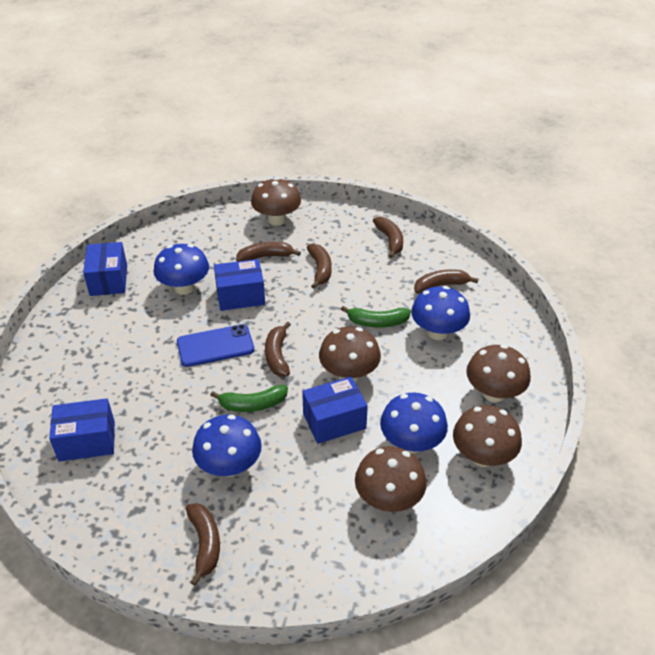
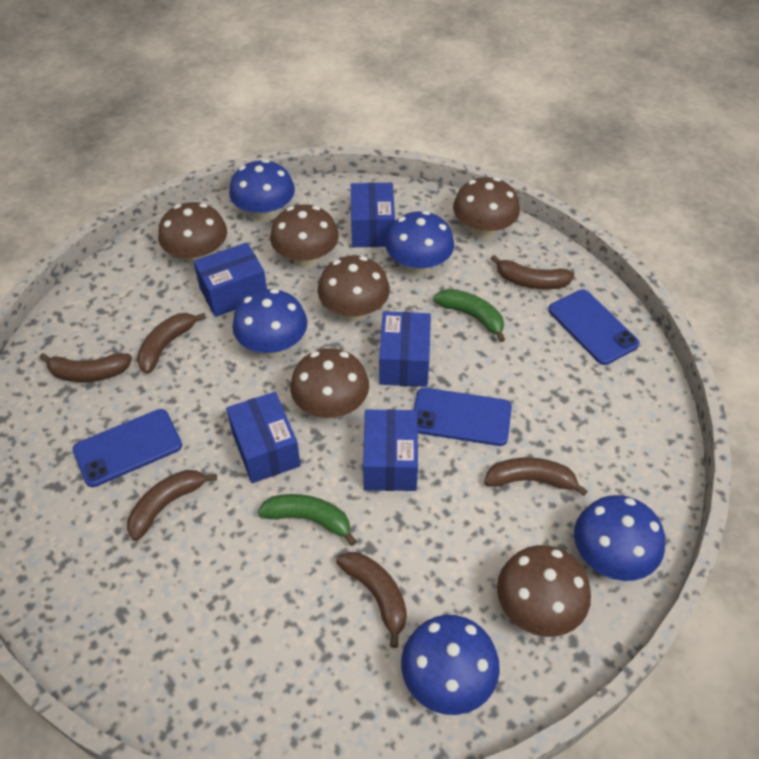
blue box: [49,398,115,462] [83,242,127,296] [214,259,265,311] [302,376,368,444] = 4 -> [193,242,267,317] [226,392,301,483] [351,183,395,247] [363,409,418,491] [379,311,431,387] = 5
blue mushroom: [153,244,209,295] [192,415,262,477] [380,393,448,453] [411,286,470,340] = 4 -> [229,159,295,222] [232,289,307,357] [385,211,454,276] [401,615,500,715] [574,495,665,581] = 5
blue phone: [177,324,254,367] = 1 -> [73,409,182,487] [414,388,512,446] [548,289,639,365] = 3
brown mushroom: [251,177,301,225] [319,327,381,382] [355,446,427,512] [453,405,522,467] [466,345,531,402] = 5 -> [158,202,227,265] [270,204,339,268] [290,348,369,419] [318,256,390,322] [453,177,520,240] [497,545,591,637] = 6

